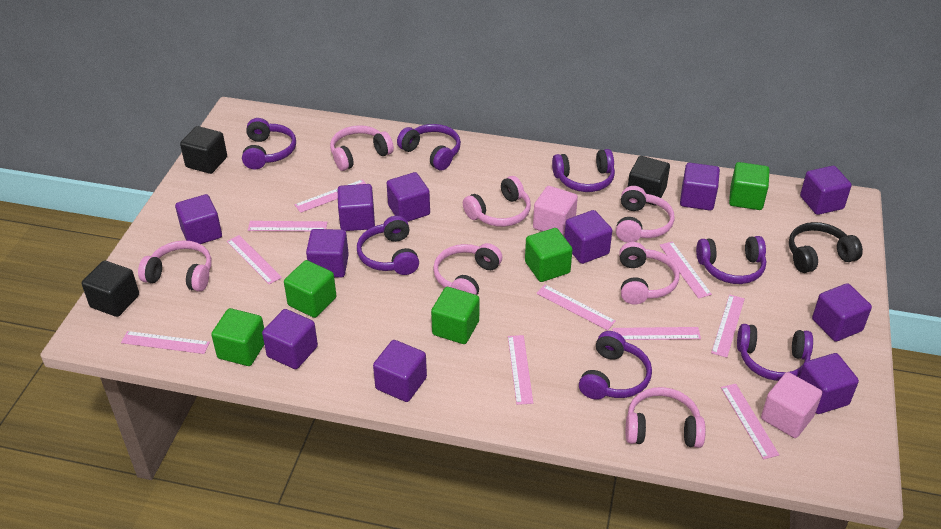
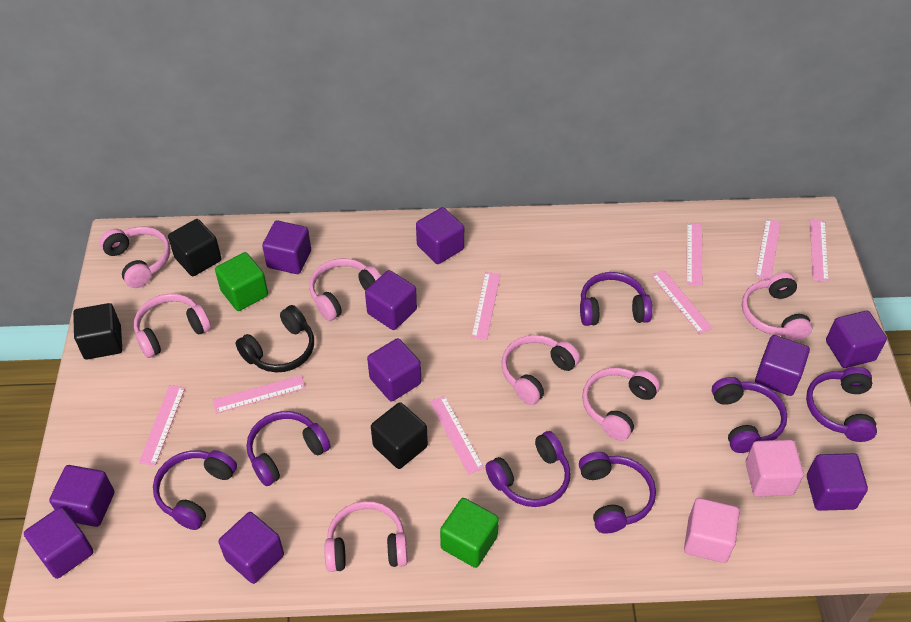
green cube: [211,308,264,366] [284,260,336,318] [431,287,480,344] [525,228,573,282] [729,162,769,210] = 5 -> [215,252,268,311] [440,498,499,568] = 2
pink ruler: [121,331,210,354] [227,235,282,284] [248,221,327,231] [295,179,366,213] [508,335,533,405] [536,285,616,330] [612,327,701,340] [660,241,712,299] [711,294,745,358] [721,384,779,459] = 10 -> [139,385,185,466] [213,375,305,413] [430,396,484,475] [471,272,500,340] [651,270,713,334] [687,223,702,286] [755,219,781,280] [810,219,829,282] = 8
purple cube: [175,194,222,244] [262,309,318,369] [306,229,349,278] [338,184,375,231] [373,340,427,402] [387,172,430,222] [564,210,612,264] [680,163,720,210] [799,353,859,414] [800,166,852,215] [812,283,872,342] = 11 -> [24,507,94,579] [49,465,114,527] [219,512,284,584] [262,221,311,274] [365,270,417,330] [367,338,421,401] [416,207,464,264] [755,335,810,396] [807,453,868,511] [826,311,887,368] = 10

